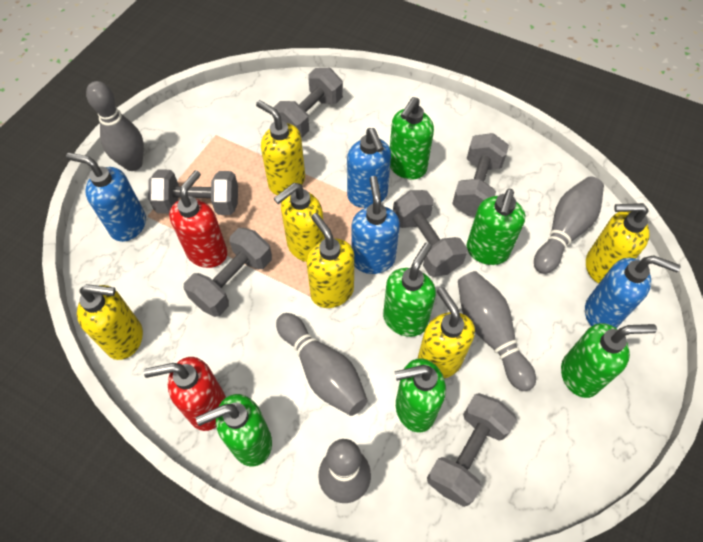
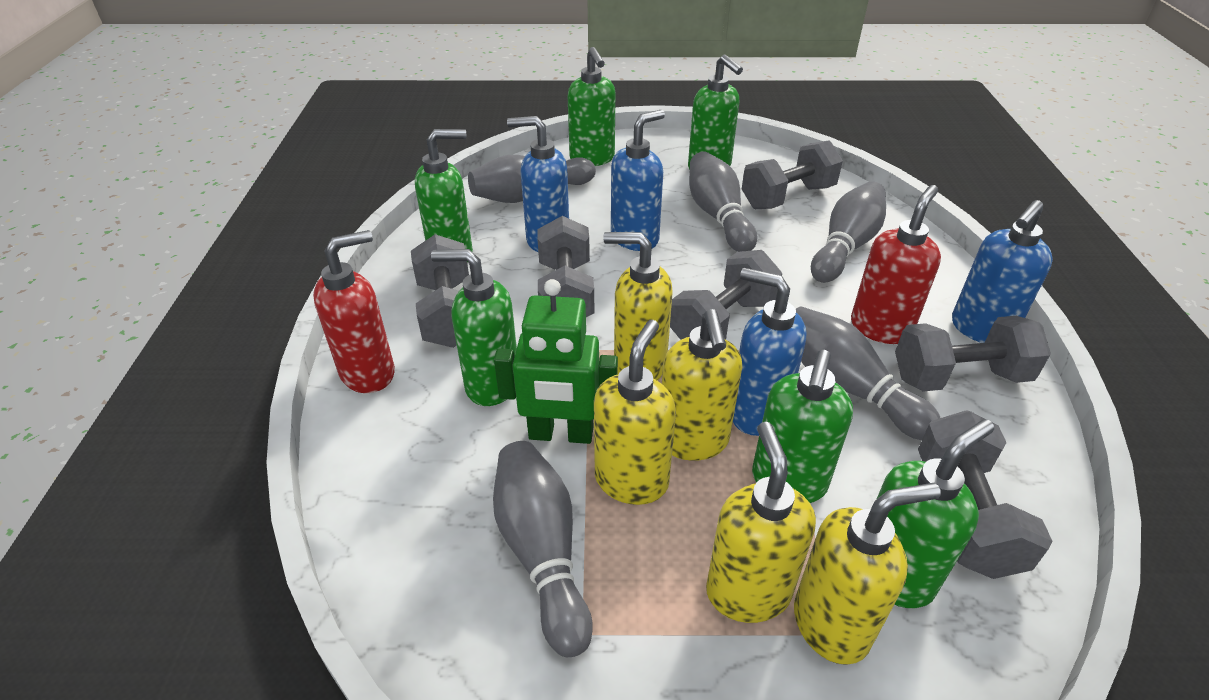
green robot: none = 0 -> [494,279,618,444] = 1
yellow soap dispenser: [77,284,143,360] [256,100,305,195] [273,183,325,262] [307,213,354,308] [417,287,475,379] [586,203,650,283] = 6 -> [594,320,676,505] [603,232,673,380] [662,309,742,461] [706,422,816,623] [794,483,941,665] = 5

